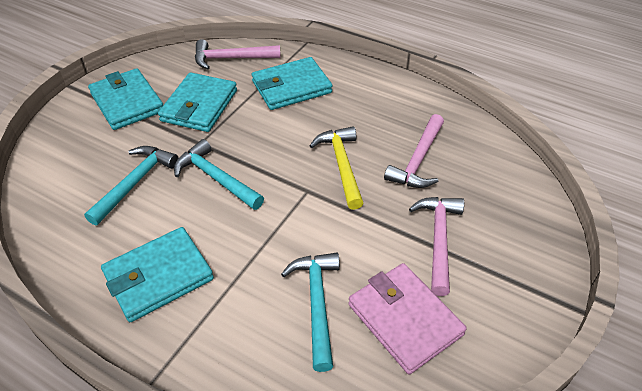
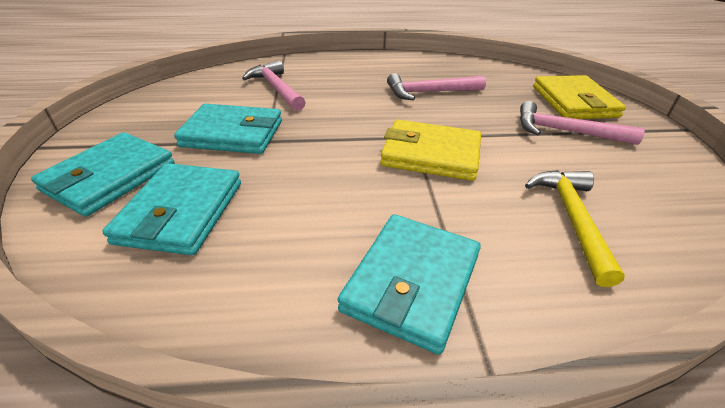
pink wallet: [348,263,467,375] = 1 -> none = 0
turquoise hammer: [84,146,179,225] [174,139,264,210] [281,253,340,372] = 3 -> none = 0
yellow wallet: none = 0 -> [380,120,481,181] [533,75,626,119] = 2

